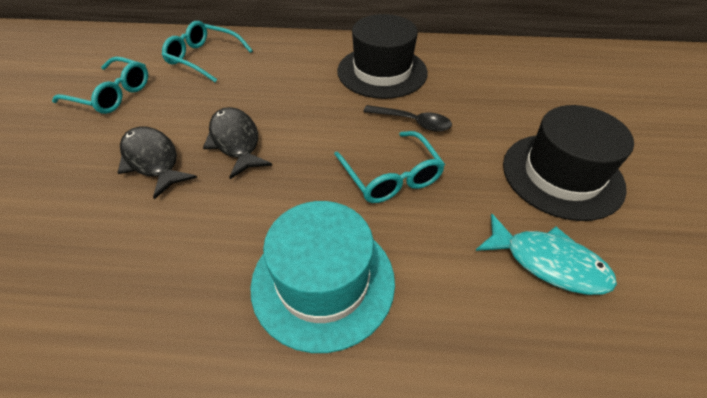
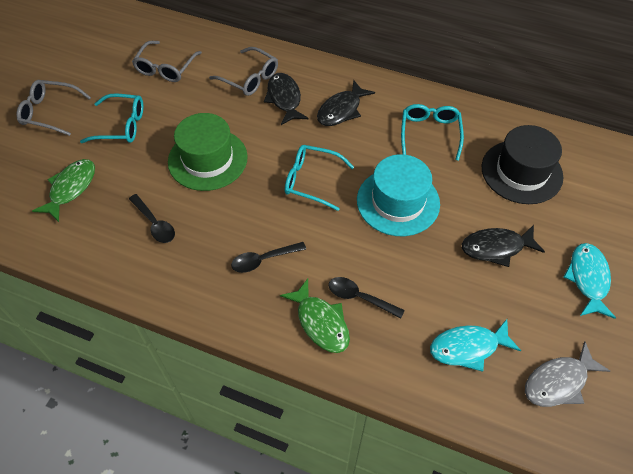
black fish: [118,127,197,199] [203,107,272,179] = 2 -> [264,73,309,125] [317,80,375,126] [462,225,545,267] = 3
black hat: [337,14,428,99] [503,105,634,221] = 2 -> [482,125,563,204] = 1
black spoon: [363,105,452,132] = 1 -> [129,194,175,243] [231,242,306,273] [328,277,405,319] = 3
green fish: none = 0 -> [32,159,95,222] [280,279,350,353] = 2
green hat: none = 0 -> [168,113,248,191] = 1
grey fish: none = 0 -> [525,342,610,407] = 1
grey glasses: none = 0 -> [16,80,91,136] [132,41,202,82] [209,47,278,96] = 3
turquoise fish: [475,214,617,295] = 1 -> [430,319,521,372] [564,243,616,319] = 2

